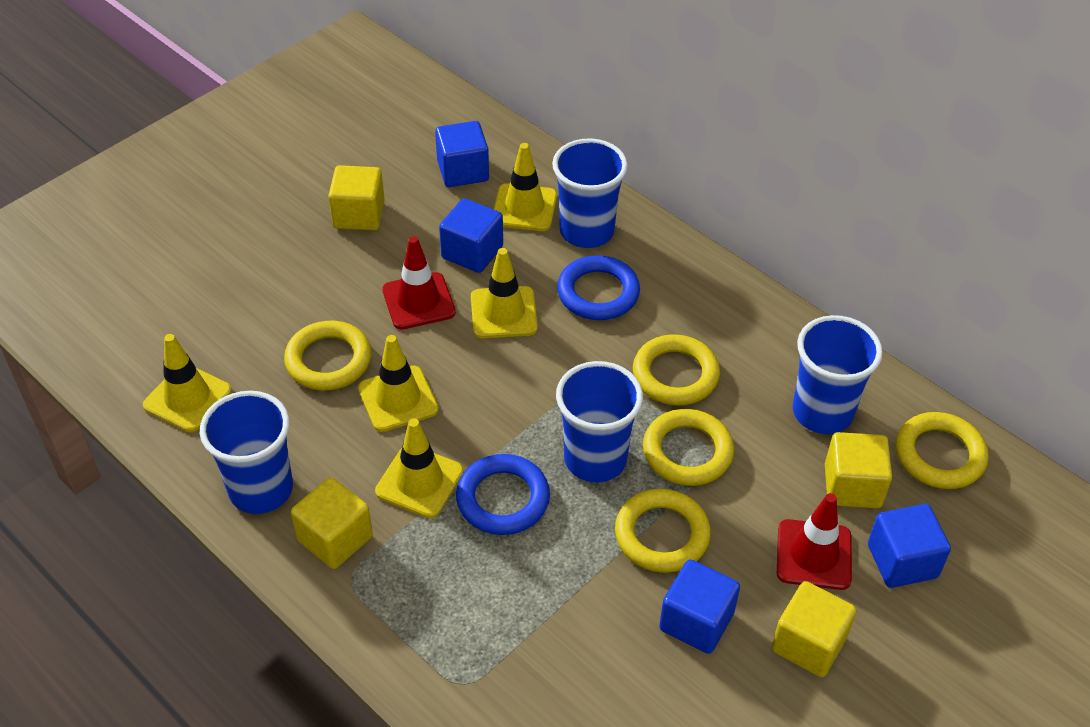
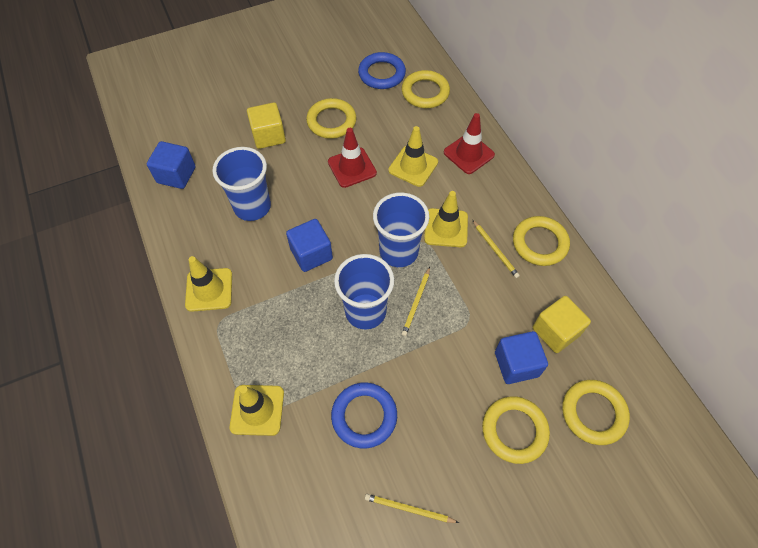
blue cube: [435,121,489,187] [439,198,503,273] [659,559,740,654] [868,504,951,588] = 4 -> [147,141,196,189] [286,219,333,272] [495,331,548,384] = 3
blue cup: [200,391,293,514] [552,138,628,248] [556,361,643,482] [793,315,883,434] = 4 -> [212,147,271,221] [334,254,394,329] [373,192,429,267] = 3
yellow cube: [291,477,373,569] [328,165,385,231] [772,581,857,677] [825,432,892,508] = 4 -> [247,102,286,149] [533,296,591,353] = 2
yellow pencil: none = 0 -> [365,494,459,523] [402,267,430,336] [473,220,520,278] = 3
yellow traffic cone: [143,334,232,432] [358,335,439,432] [375,418,464,518] [471,248,538,338] [494,143,557,231] = 5 -> [185,256,232,312] [230,385,284,436] [388,126,438,187] [424,191,468,247] = 4

